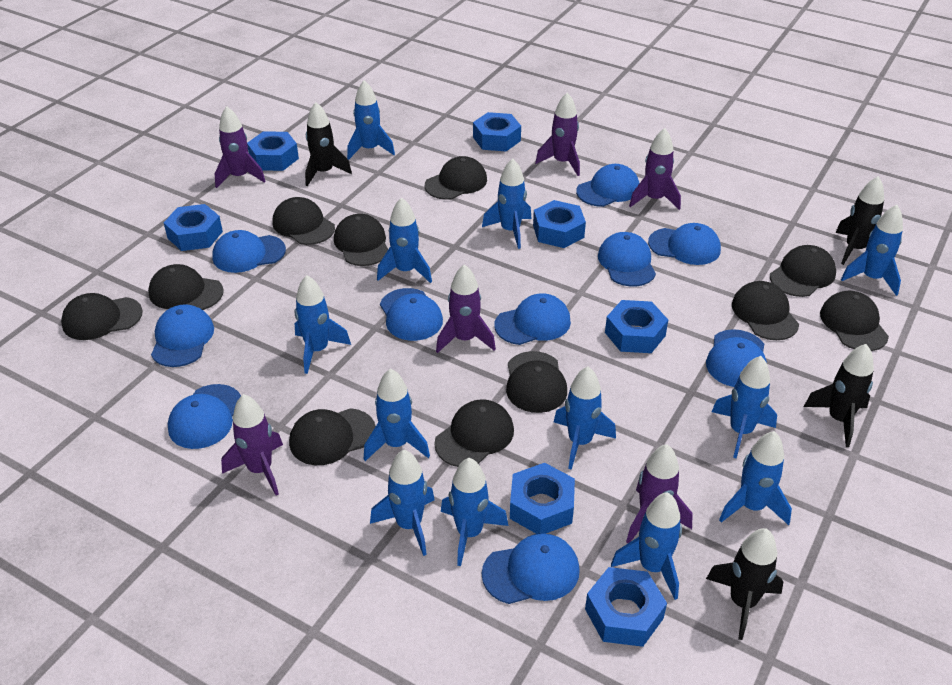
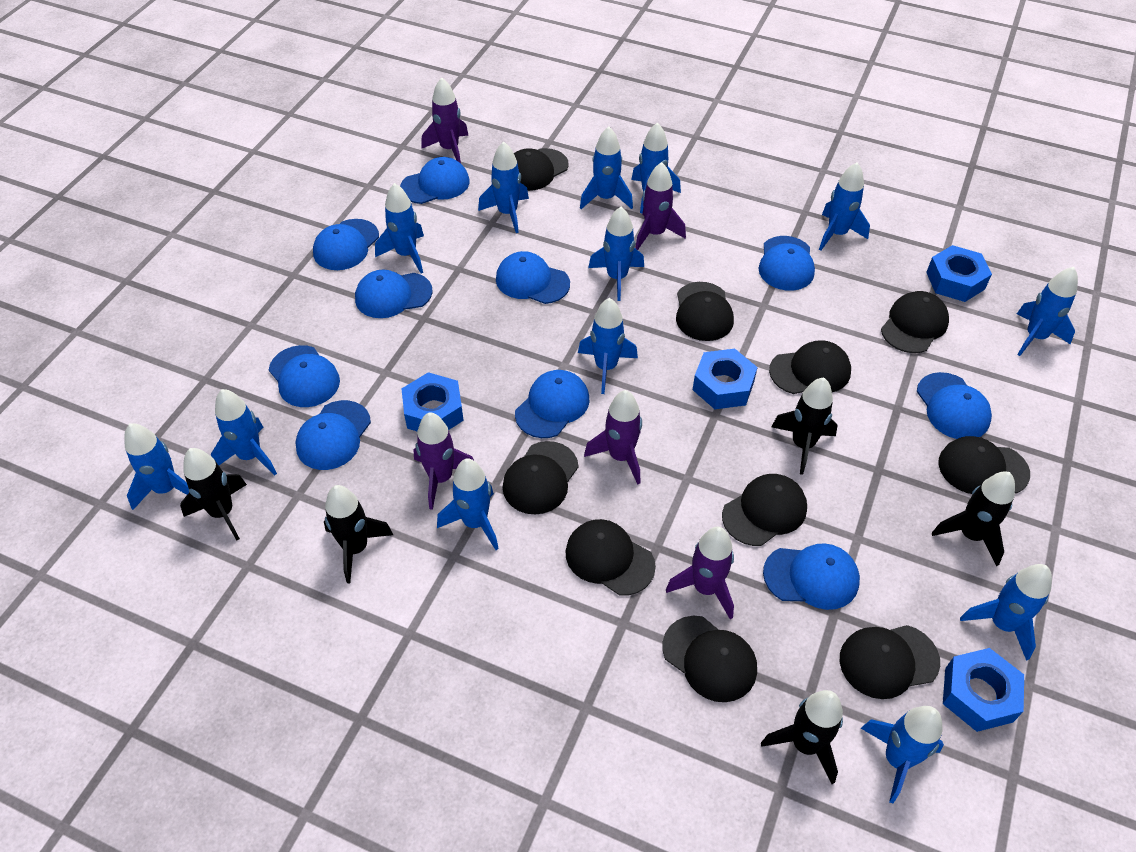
black cap: [61,293,143,340] [148,264,224,310] [273,197,335,245] [289,408,376,465] [334,214,388,266] [425,156,487,200] [434,399,514,467] [506,351,567,413] [732,281,799,340] [770,245,836,297] [820,291,889,351] = 11 -> [503,441,579,514] [514,148,568,191] [566,519,656,596] [662,616,757,702] [676,282,734,341] [722,474,807,546] [769,340,851,394] [840,625,940,699] [881,291,949,353] [938,436,1030,494] = 10
black rocket: [305,102,352,186] [706,528,783,640] [804,344,874,447] [835,176,884,265] = 4 -> [180,448,247,541] [324,485,393,583] [761,690,843,784] [772,377,838,475] [932,471,1015,566] = 5
blue nut: [164,204,223,251] [247,132,299,171] [473,112,521,151] [510,463,575,534] [533,200,586,248] [585,567,667,647] [605,300,668,353] = 7 -> [401,372,464,432] [693,349,758,409] [926,245,992,302] [943,648,1024,732] = 4
blue rocket: [294,275,351,374] [347,80,395,160] [364,369,430,461] [370,450,435,556] [377,197,432,283] [441,458,508,566] [482,158,531,249] [554,366,616,470] [611,492,682,600] [712,356,777,459] [719,431,792,525] [841,205,903,296] = 12 -> [124,423,189,510] [211,389,277,476] [375,183,424,273] [437,458,499,550] [478,141,529,233] [578,298,638,394] [580,127,633,209] [588,207,644,301] [631,123,681,214] [819,163,870,250] [861,706,944,803] [960,564,1052,661] [1017,267,1078,356] = 13
purple rocket: [215,106,266,188] [221,394,283,495] [436,264,496,353] [535,93,580,176] [626,444,692,543] [629,128,681,210] = 6 -> [413,412,474,510] [421,77,469,163] [584,390,642,485] [635,162,686,250] [666,527,734,620] = 5

